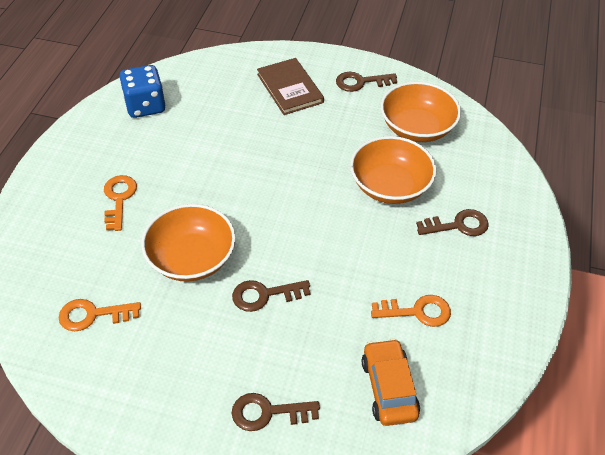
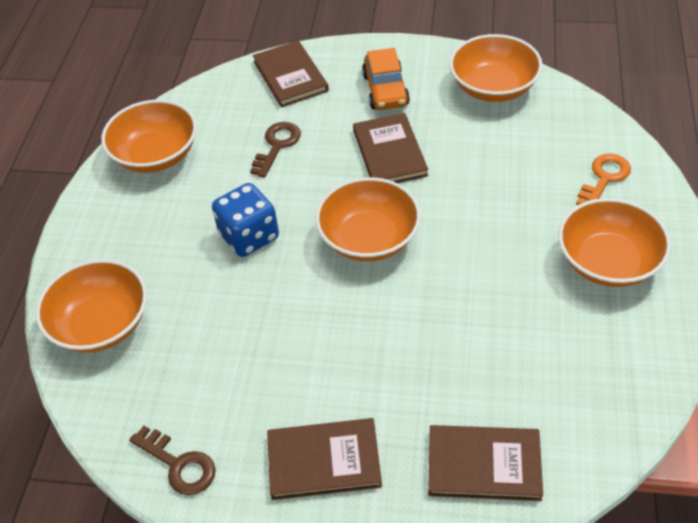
brown book: [257,58,324,115] = 1 -> [253,41,329,107] [267,418,382,500] [353,113,428,183] [428,425,543,501] = 4
brown key: [232,280,311,312] [232,393,320,431] [336,72,397,92] [416,209,489,236] = 4 -> [129,426,216,495] [250,122,301,178] = 2
orange bowl: [141,204,236,281] [350,136,437,204] [380,82,461,142] = 3 -> [36,259,147,353] [101,100,197,173] [315,177,421,262] [449,34,543,102] [558,198,671,287] = 5
orange key: [59,299,141,331] [104,175,137,231] [371,295,451,327] = 3 -> [576,154,631,205] = 1

